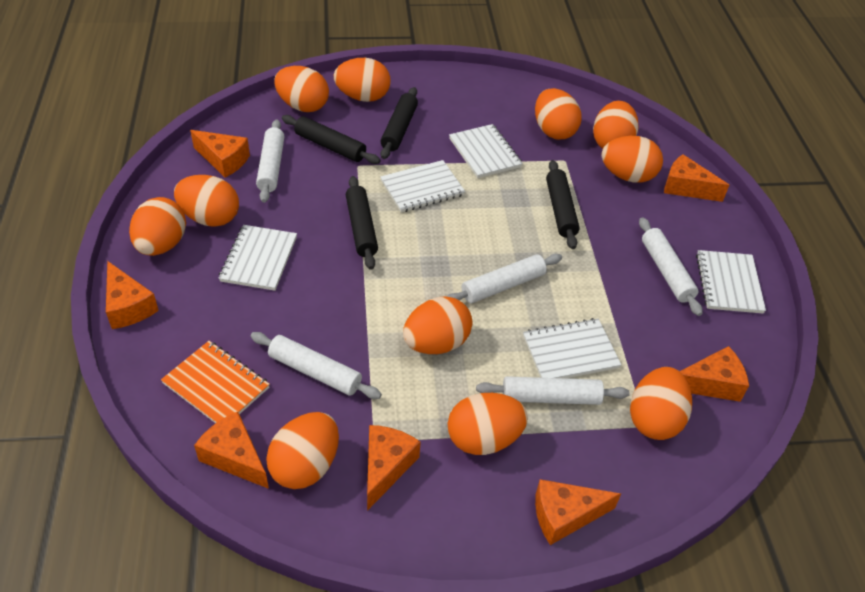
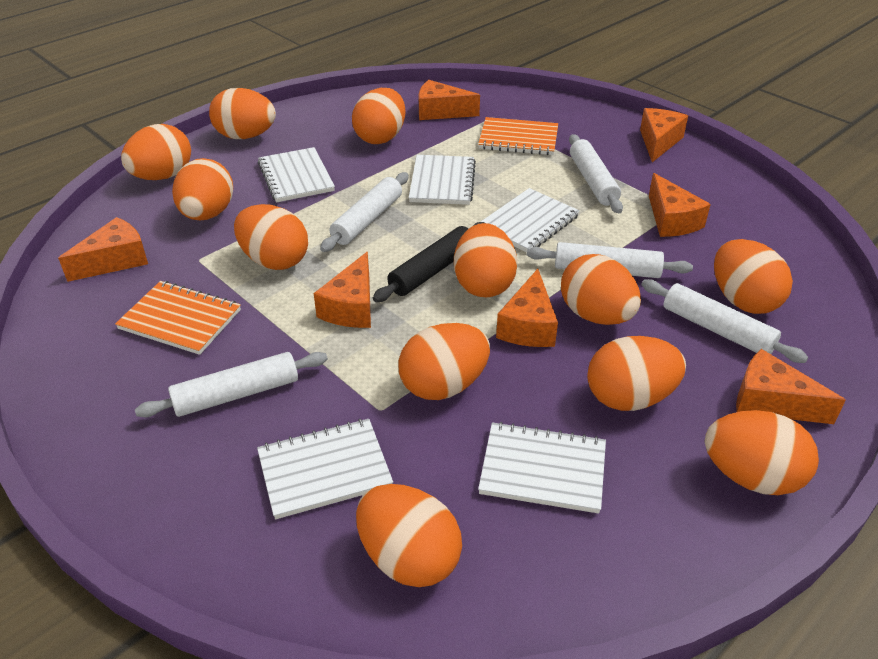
black rolling pin: [282,115,381,164] [346,176,378,270] [380,87,418,159] [546,160,580,249] = 4 -> [373,222,485,302] = 1
orange egg: [129,197,186,256] [174,175,239,227] [266,412,339,489] [274,66,329,112] [334,58,390,102] [403,297,472,354] [448,393,528,455] [535,88,582,140] [593,101,639,149] [601,136,663,183] [630,367,692,440] = 11 -> [121,124,191,180] [172,158,233,220] [209,88,276,139] [234,204,308,270] [352,88,406,144] [356,484,462,587] [398,323,490,400] [454,223,518,297] [561,254,641,325] [587,336,686,411] [705,410,819,495] [714,239,793,314] = 12
orange notebook: [161,341,270,423] = 1 -> [115,281,241,355] [478,117,558,155] = 2

